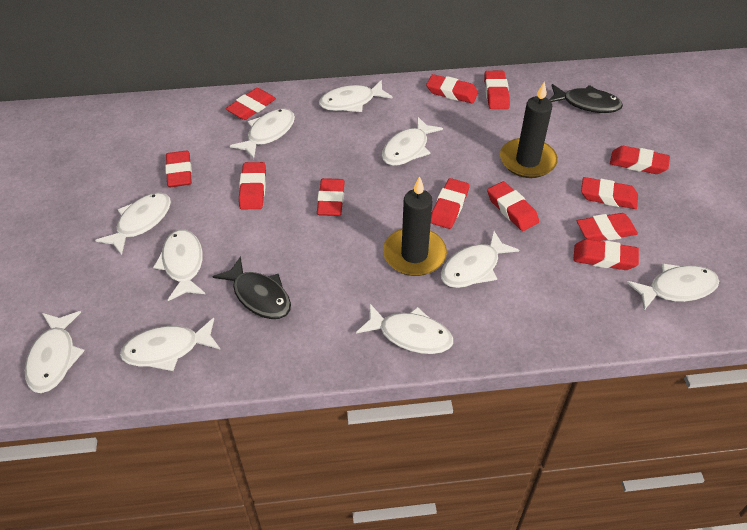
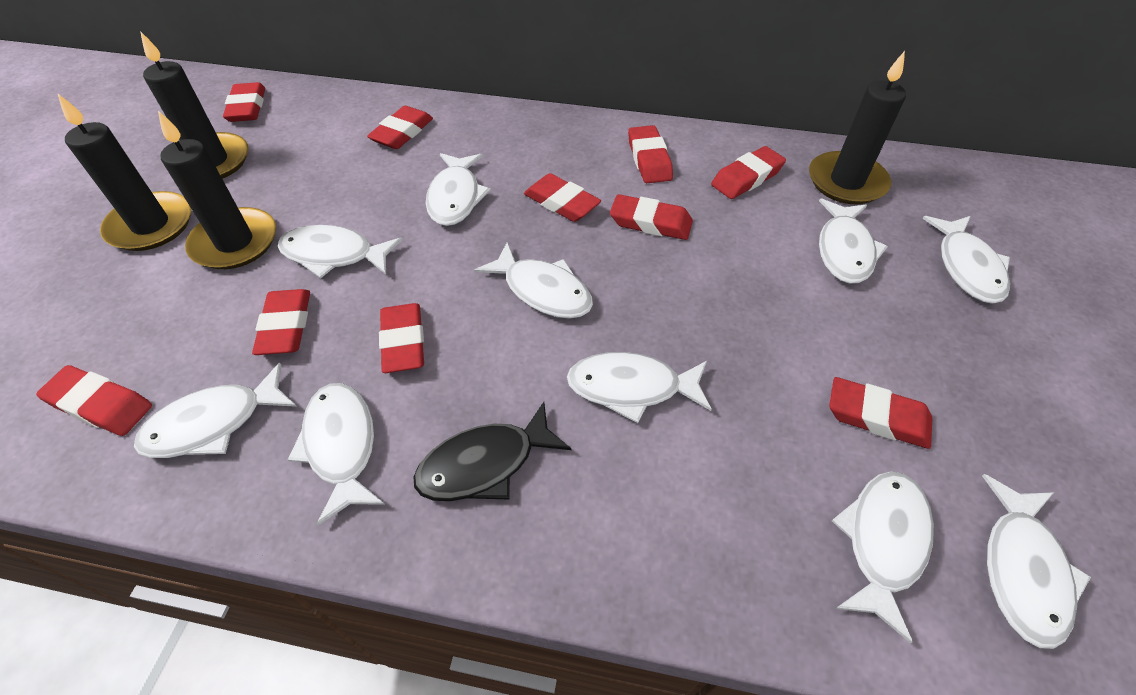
black candle: [383,176,447,276] [500,81,558,178] = 2 -> [58,94,191,251] [140,31,248,179] [158,111,276,269] [809,51,906,204] = 4
black fish: [212,256,291,319] [549,84,623,113] = 2 -> [413,402,571,501] = 1
red eraser: [165,151,192,187] [226,88,276,120] [239,162,266,209] [317,178,345,216] [426,74,478,103] [431,178,469,229] [484,71,510,109] [487,181,539,231] [573,239,639,270] [577,213,638,241] [581,177,638,209] [610,146,670,174] = 12 -> [36,365,152,436] [223,82,265,122] [252,289,310,355] [367,106,433,149] [379,303,424,373] [524,173,601,222] [610,194,693,240] [628,125,673,183] [711,146,786,199] [829,377,932,449] = 10

